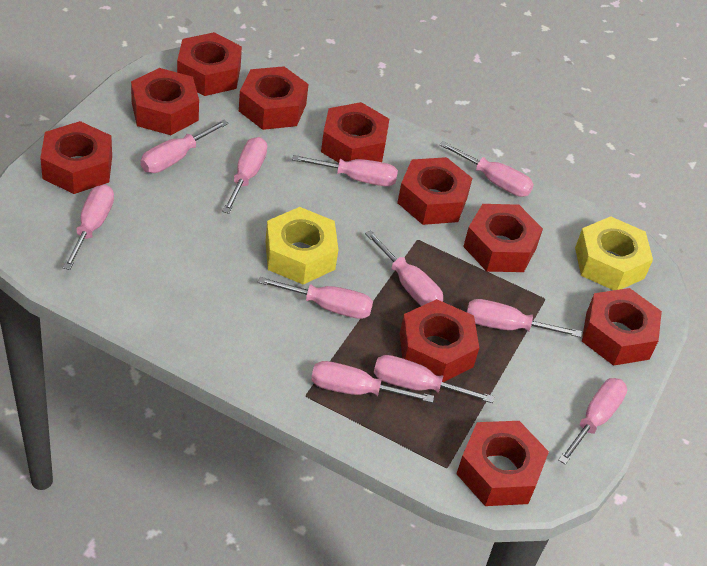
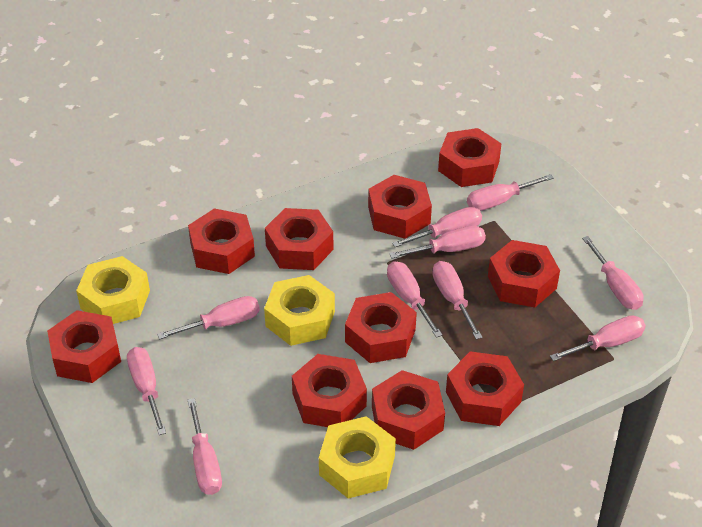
pink screwdriver: [63,184,114,270] [140,120,229,173] [222,137,267,214] [258,277,373,319] [292,155,398,186] [311,361,434,403] [365,230,443,306] [374,355,494,403] [440,141,534,197] [467,299,582,337] [558,378,627,465] = 11 -> [127,347,166,435] [157,296,260,340] [188,398,222,495] [387,261,442,338] [389,226,486,259] [392,207,482,247] [432,261,483,340] [467,174,554,211] [550,315,646,361] [582,236,644,310] = 10
yellow nut: [265,207,338,285] [575,216,653,290] = 2 -> [76,256,150,324] [264,275,335,346] [319,416,396,498] = 3

